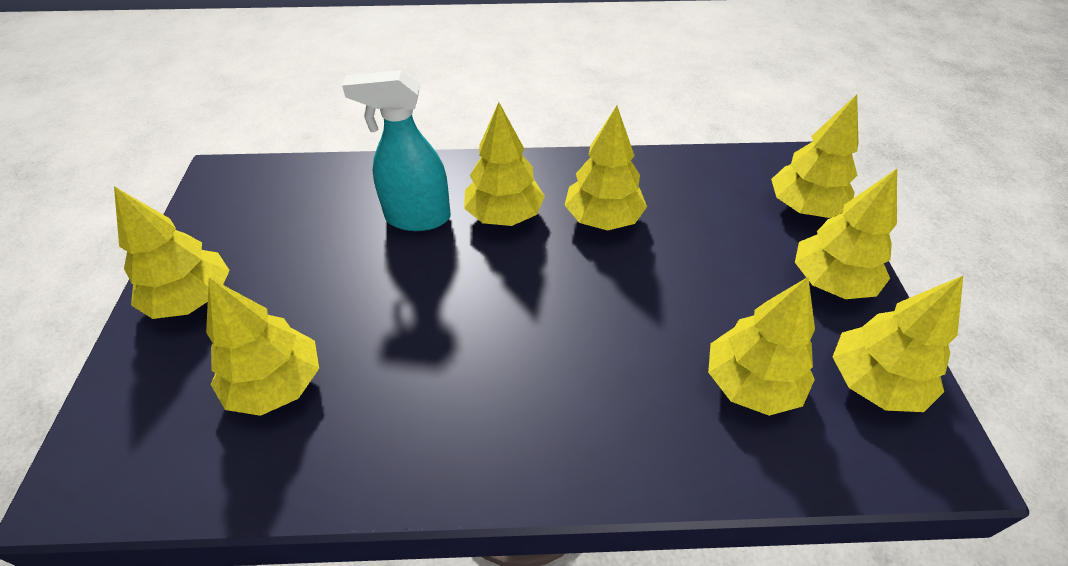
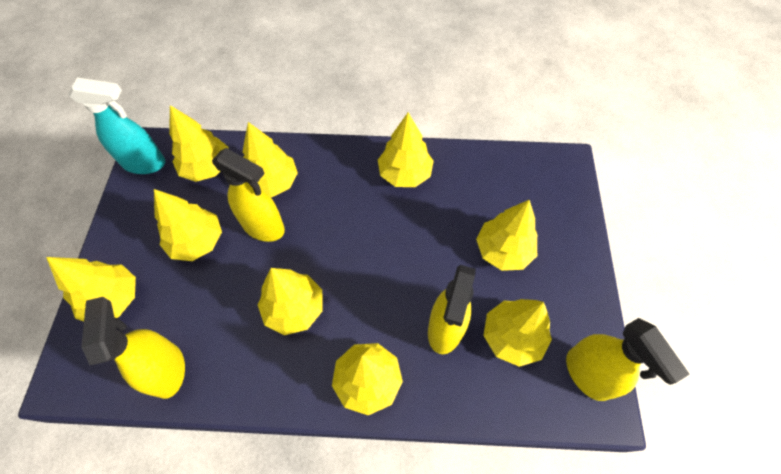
yellow spray bottle: none = 0 -> [81,297,185,399] [212,148,285,242] [428,265,476,354] [566,318,690,401] = 4
yellow tree: [114,186,230,319] [206,278,319,416] [464,102,545,226] [565,106,647,230] [708,277,815,416] [771,94,858,218] [795,169,897,299] [833,276,963,412] = 8 -> [46,257,136,321] [154,189,222,261] [169,105,229,182] [243,122,298,197] [258,268,323,335] [332,343,403,415] [378,113,434,187] [476,200,538,271] [484,299,552,367] = 9

